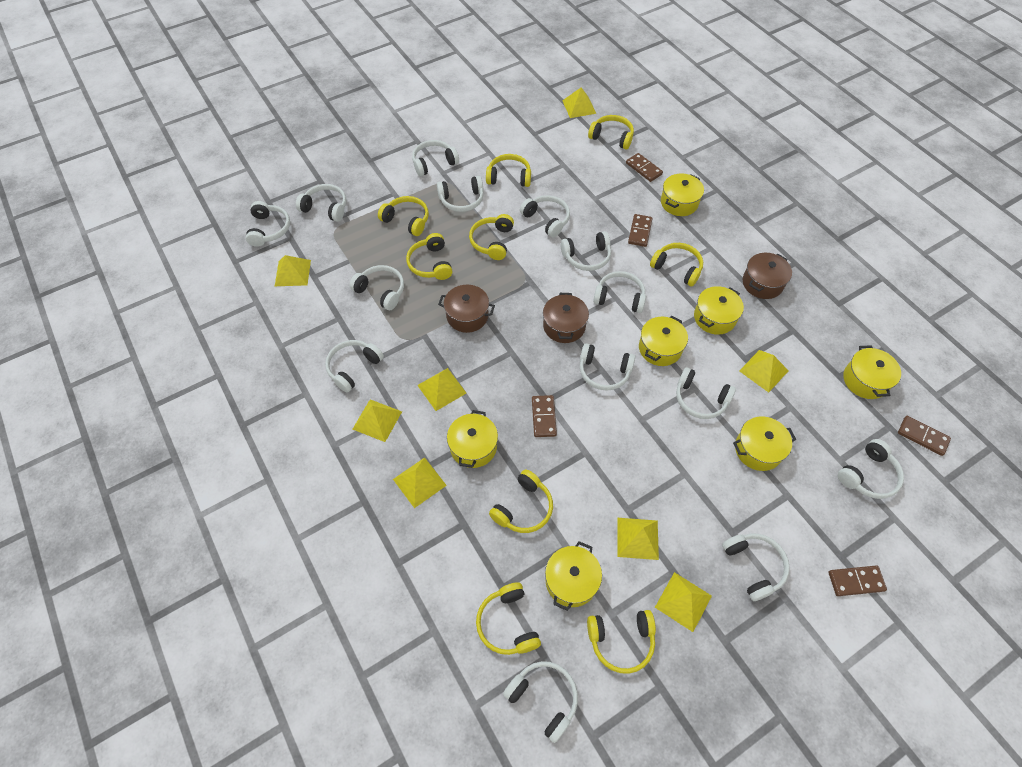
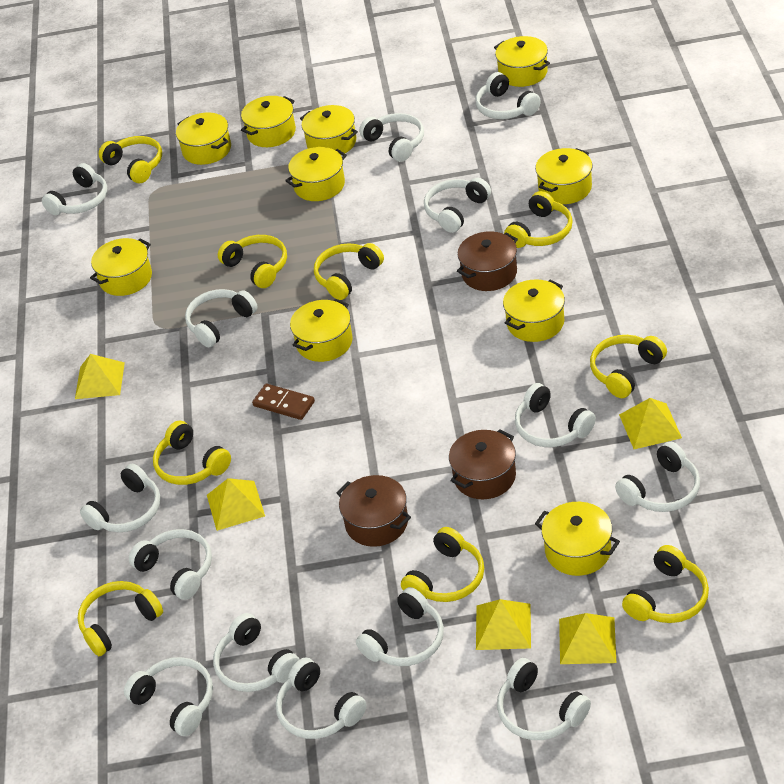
brown domino: [532,395,557,437] [626,153,663,182] [628,214,653,247] [828,566,887,596] [898,416,951,456] = 5 -> [252,384,315,420] = 1
yellow pot: [447,410,498,468] [545,541,602,611] [639,316,688,366] [661,173,704,216] [694,286,744,335] [733,416,796,471] [844,345,901,399] = 7 -> [90,238,152,296] [176,113,231,165] [241,96,296,147] [285,147,347,201] [290,299,353,362] [300,105,358,155] [494,36,550,87] [503,279,565,342] [535,148,593,204] [535,502,620,576] = 10
yellow pyramid: [275,255,311,286] [353,399,402,442] [393,458,447,508] [417,368,466,411] [562,87,596,118] [618,518,659,560] [655,572,712,632] [739,350,789,393] = 8 -> [75,354,125,399] [207,478,265,531] [476,599,531,650] [559,613,616,664] [619,398,682,449] = 5

